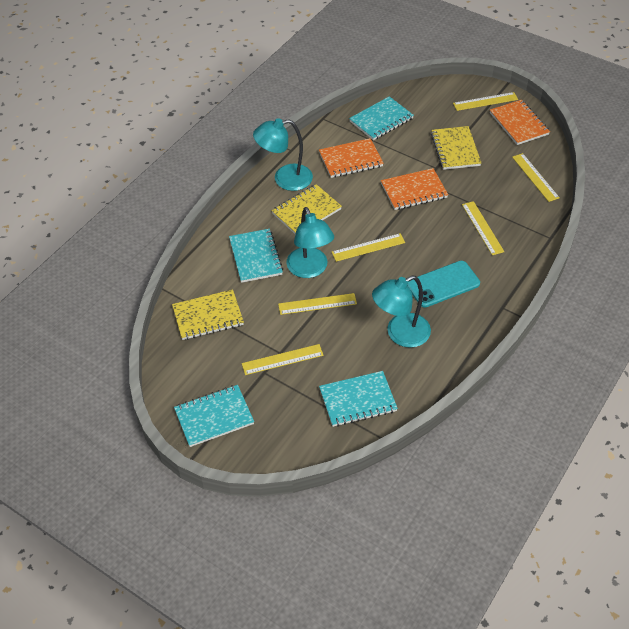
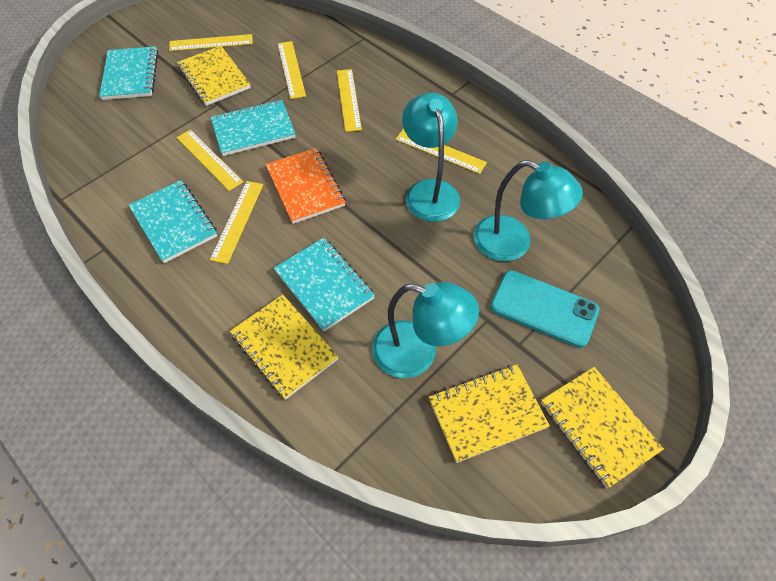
orange notebook: [319,138,384,178] [381,168,448,210] [490,100,550,145] = 3 -> [266,148,345,224] = 1
yellow notebook: [172,289,244,340] [271,184,342,234] [431,126,481,170] = 3 -> [177,46,251,106] [230,295,339,400] [429,365,550,463] [541,367,664,488] = 4

